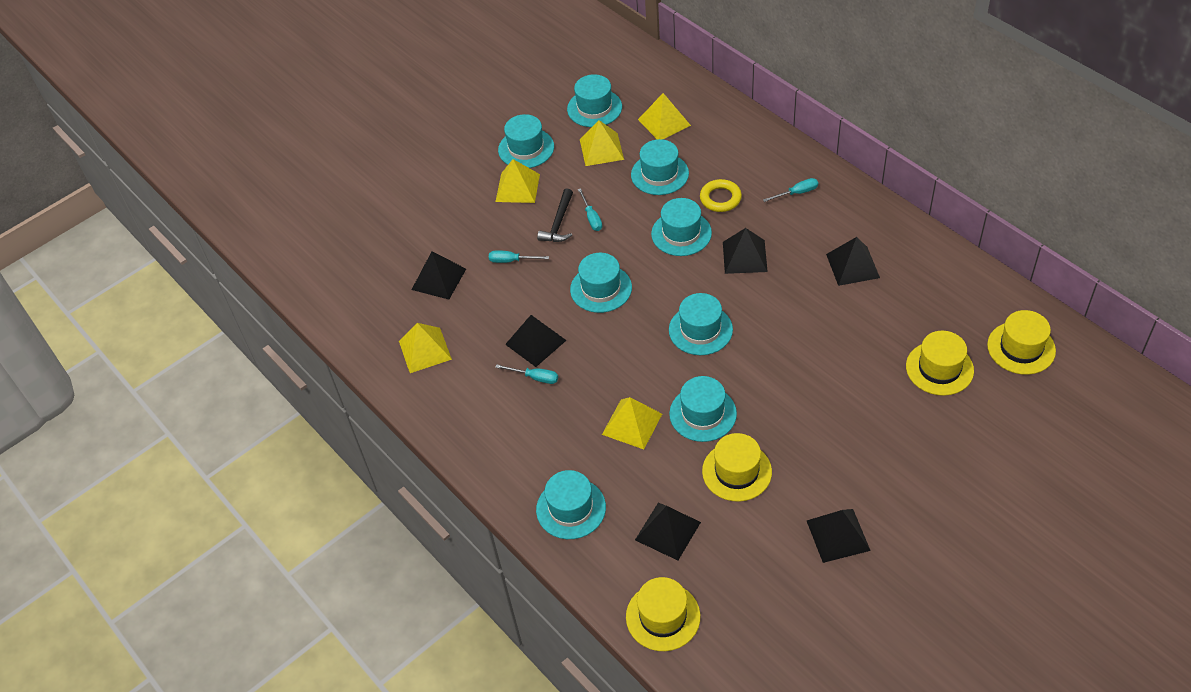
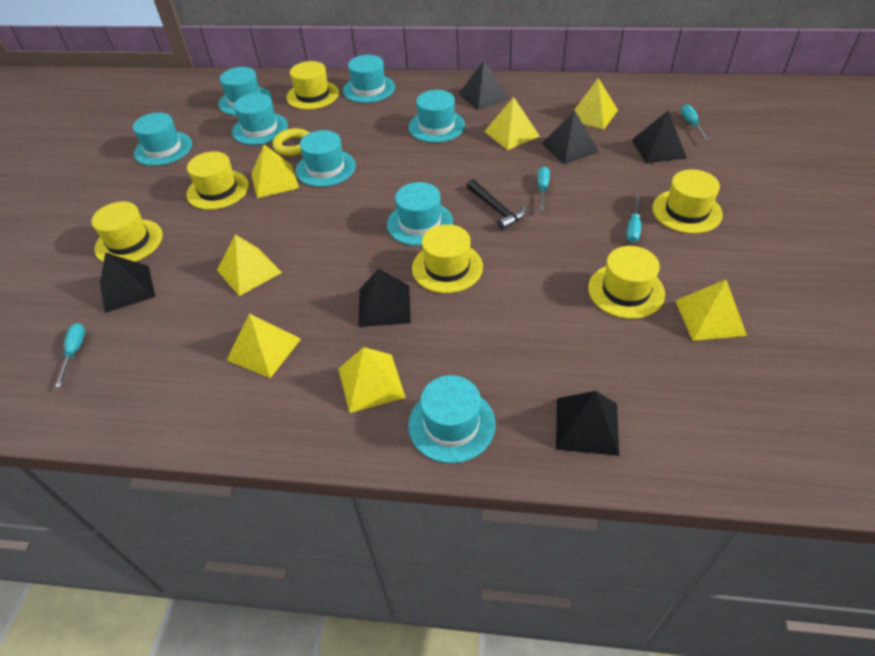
yellow hat: [626,577,700,651] [702,433,772,502] [906,331,974,396] [987,310,1056,375] = 4 -> [91,202,163,262] [187,151,249,210] [286,61,339,110] [412,224,483,293] [588,246,665,319] [652,169,723,234] = 6
yellow pyramid: [399,323,452,373] [495,159,540,203] [580,120,624,166] [602,397,662,449] [638,93,691,140] = 5 -> [217,235,282,296] [226,313,301,378] [251,145,299,198] [339,347,406,413] [484,97,540,150] [575,78,618,130] [675,280,747,341] = 7

